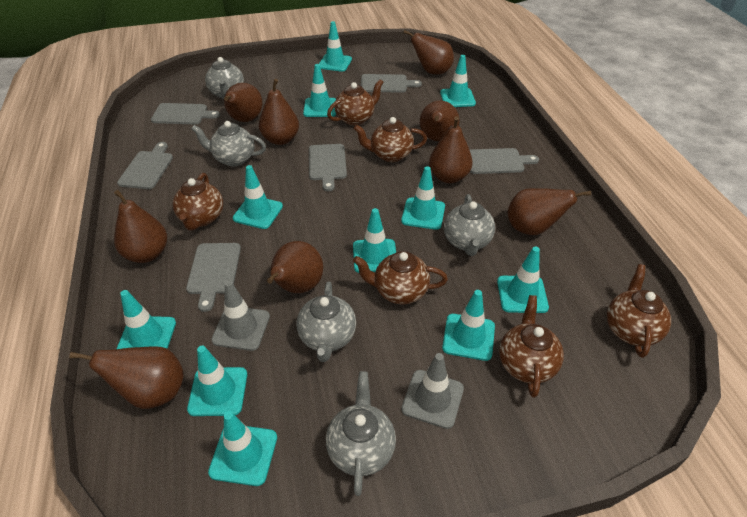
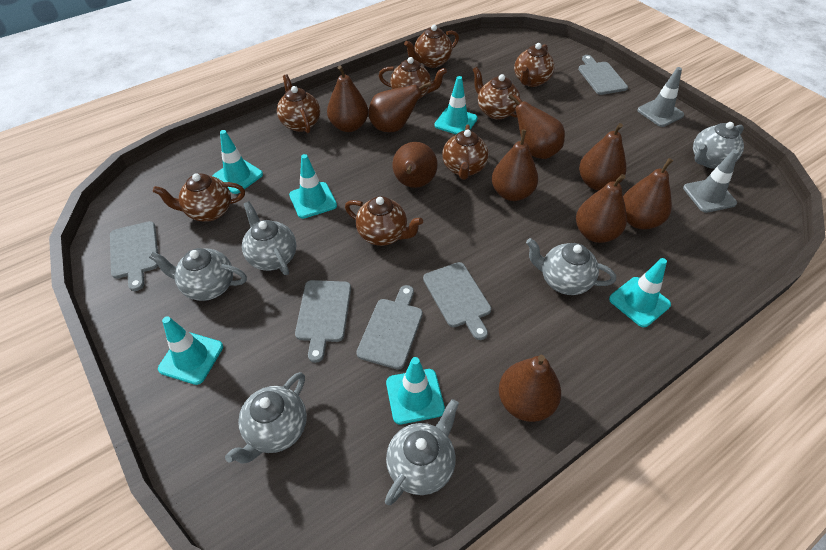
brown teapot: [173,173,224,231] [327,79,383,126] [353,251,448,304] [354,117,427,162] [499,295,564,398] [607,264,671,358] = 6 -> [153,173,245,222] [277,74,320,133] [345,196,423,246] [379,57,447,100] [404,25,459,68] [442,125,489,180] [473,67,523,120] [514,43,555,87] = 8
grey cutting board: [117,142,173,189] [151,103,220,125] [186,243,241,312] [309,144,347,191] [361,74,422,93] [470,148,539,174] = 6 -> [110,221,158,291] [295,280,351,363] [356,285,423,370] [423,262,491,340] [578,55,628,95] = 5
grey teapot: [191,121,266,166] [205,57,244,99] [297,282,356,362] [326,371,396,496] [444,194,495,256] = 5 -> [149,248,247,301] [225,372,307,463] [242,201,297,275] [385,399,459,505] [526,238,616,295] [693,122,744,169] = 6
turquoise traffic cone: [116,290,176,349] [187,346,247,416] [208,411,277,486] [233,165,283,229] [303,64,336,117] [319,21,352,72] [353,208,396,273] [401,166,445,230] [440,55,476,107] [442,290,495,361] [497,247,549,313] = 11 -> [158,316,223,385] [213,130,263,194] [289,154,337,219] [386,357,445,424] [434,76,478,135] [609,258,671,327] = 6

